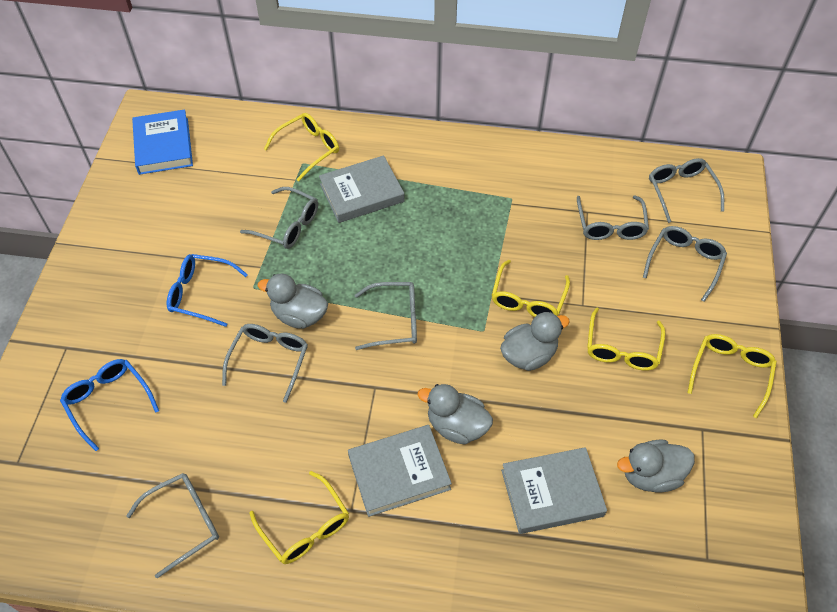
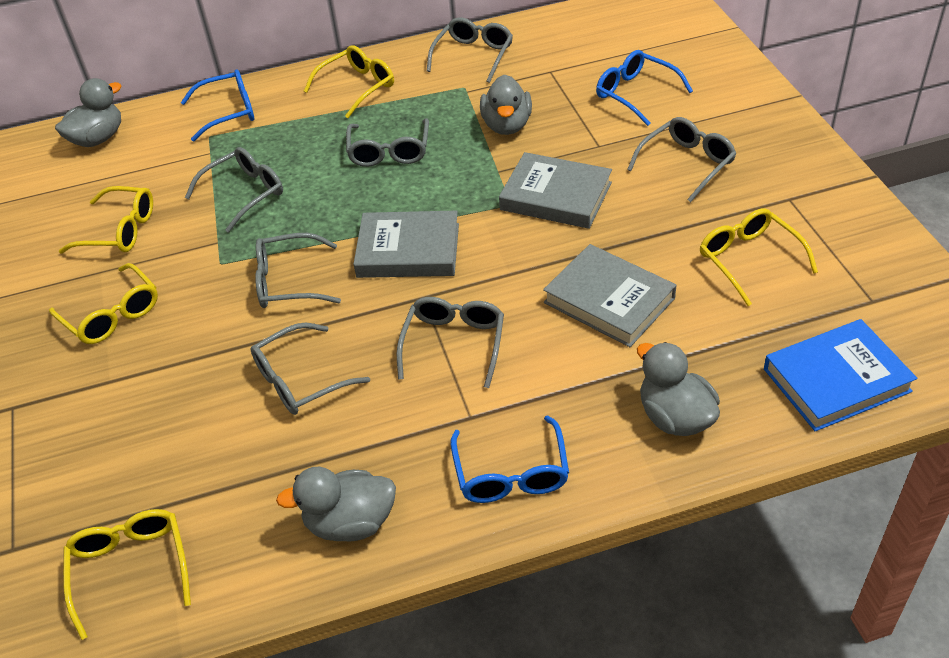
blue glasses: [60,359,159,451] [167,254,248,327] = 2 -> [181,70,254,141] [451,415,569,503] [596,50,693,126] = 3

